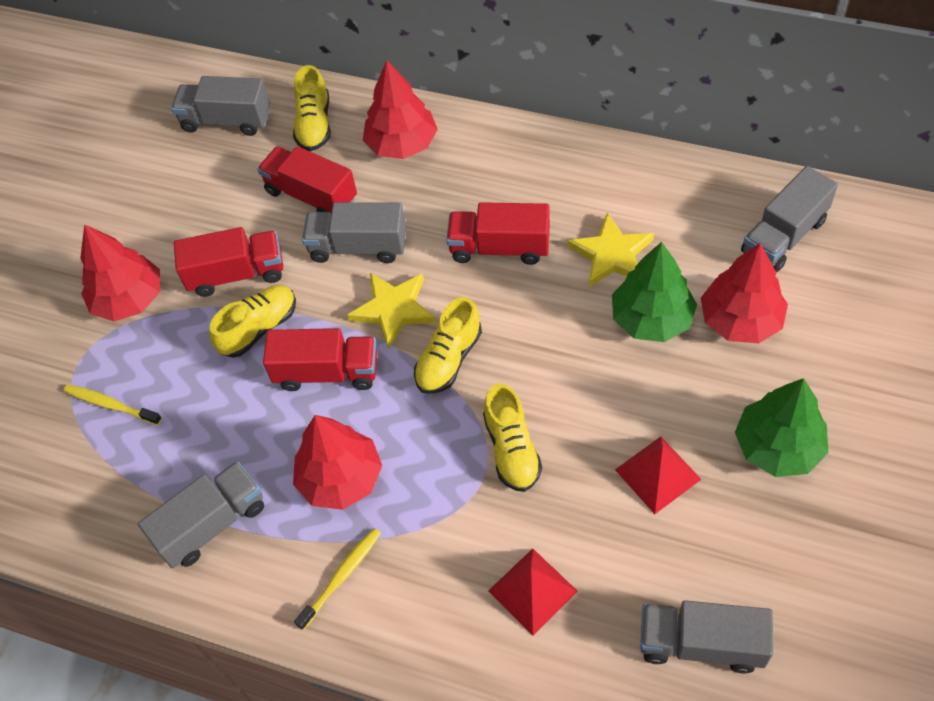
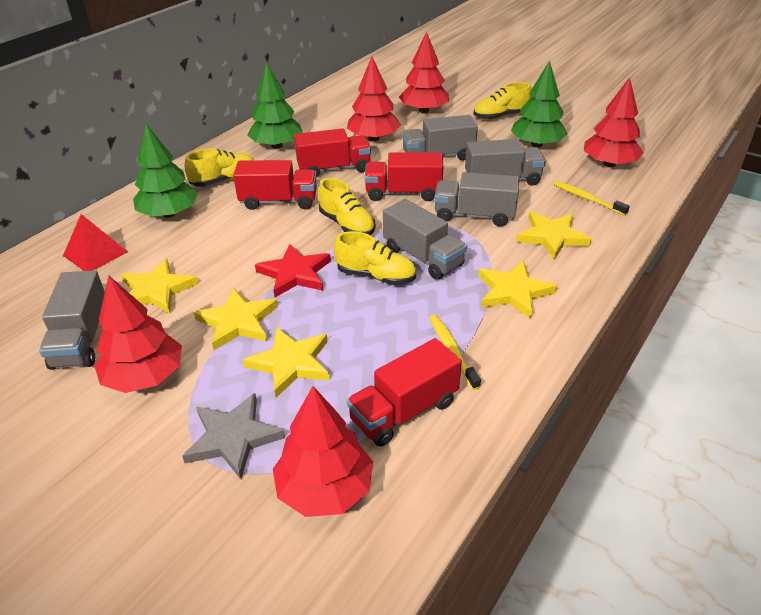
green tree: [612,242,697,342] [735,378,828,477] = 2 -> [133,124,198,218] [247,62,303,149] [511,60,568,148] = 3
grey star: none = 0 -> [182,393,285,479] = 1
red pyramid: [488,549,578,635] [615,437,702,514] = 2 -> [63,214,128,271] = 1
red star: none = 0 -> [255,244,331,297] = 1
red tree: [80,224,160,321] [293,415,382,510] [363,60,438,159] [701,243,788,343] = 4 -> [94,276,182,393] [273,386,373,517] [347,57,401,141] [399,32,449,113] [584,77,644,167] = 5
yellow star: [347,273,436,349] [567,212,654,287] = 2 -> [121,259,198,313] [194,288,278,350] [243,327,330,398] [478,261,557,319] [516,212,592,260] = 5

